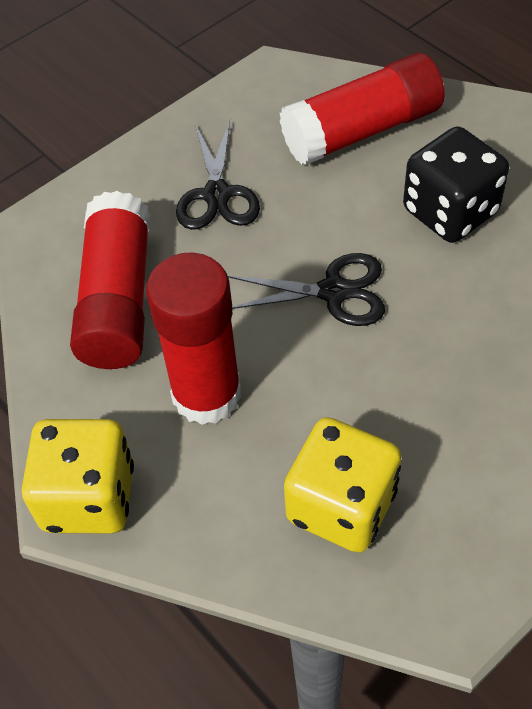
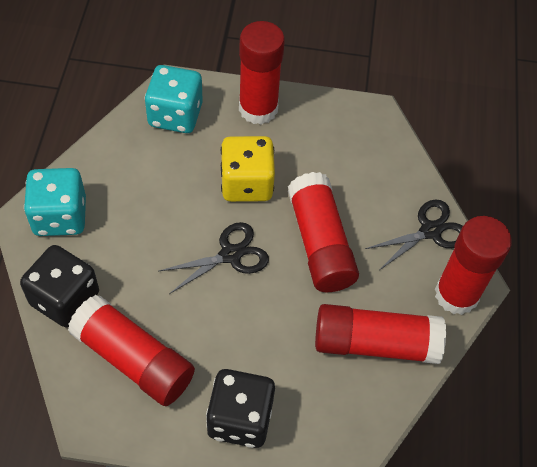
black dice: [403,126,509,243] = 1 -> [20,245,99,328] [206,369,275,448] = 2
red glue stick: [70,191,150,369] [146,252,242,425] [280,53,445,165] = 3 -> [68,295,195,406] [239,21,285,125] [288,172,359,292] [315,304,446,364] [435,216,512,315] = 5
turquoise dice: none = 0 -> [24,168,86,236] [145,65,203,133] = 2
yellow dice: [21,419,134,534] [284,417,402,553] = 2 -> [221,136,275,202] = 1

